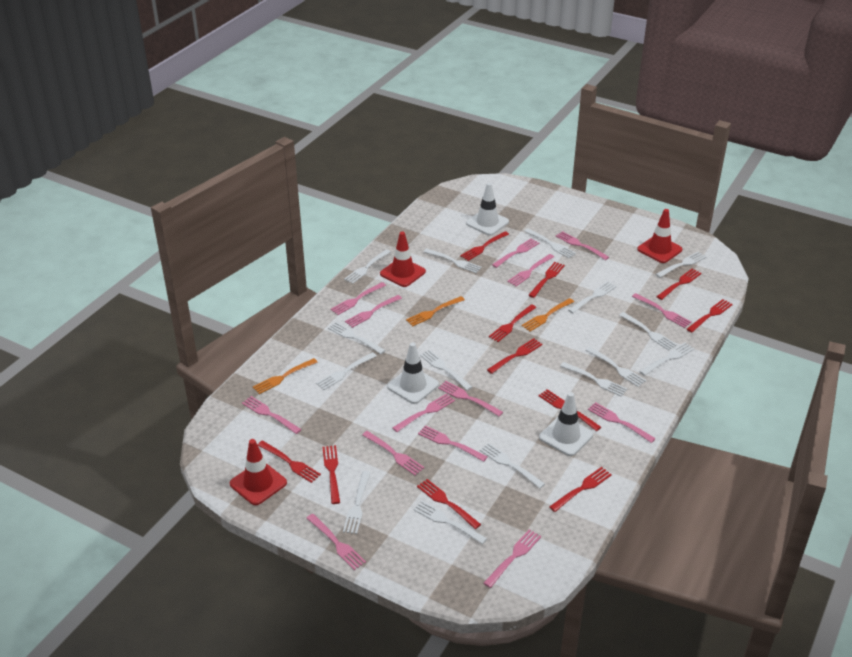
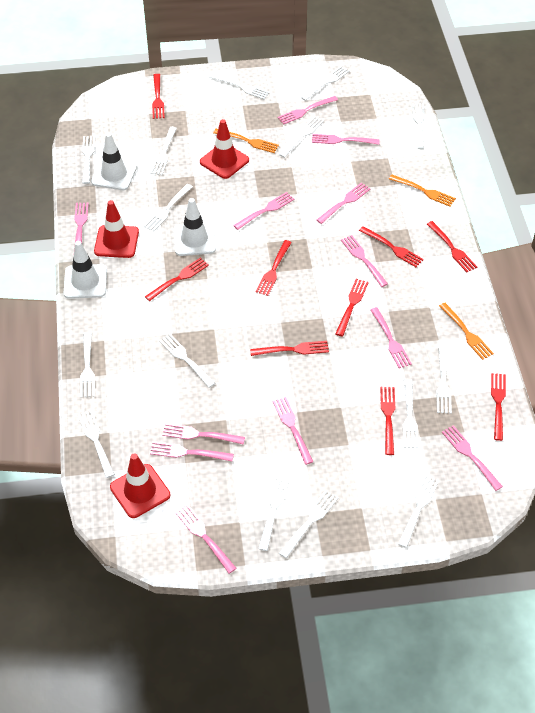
pink fork: [242,396,302,434] [307,514,366,570] [331,282,386,315] [345,295,402,328] [362,431,424,475] [393,393,455,432] [418,425,488,462] [438,381,503,416] [484,529,541,588] [492,238,539,268] [507,254,554,286] [555,231,609,260] [588,402,656,443] [632,293,692,328] = 14 -> [74,203,89,248] [150,441,234,461] [162,423,245,444] [176,505,237,574] [233,192,295,230] [273,397,313,465] [277,96,338,125] [312,134,380,145] [316,183,371,224] [341,235,388,287] [370,307,412,368] [442,425,503,491] = 12
red fork: [257,441,321,483] [322,445,340,504] [417,479,481,529] [460,231,509,261] [487,338,543,374] [489,304,537,342] [528,262,565,298] [539,389,601,431] [549,467,612,512] [656,268,702,300] [687,299,733,333] = 11 -> [145,258,209,301] [152,74,165,119] [250,341,329,356] [256,240,292,296] [335,279,369,337] [359,226,424,267] [380,387,395,455] [427,221,477,273] [491,373,506,441] = 9

